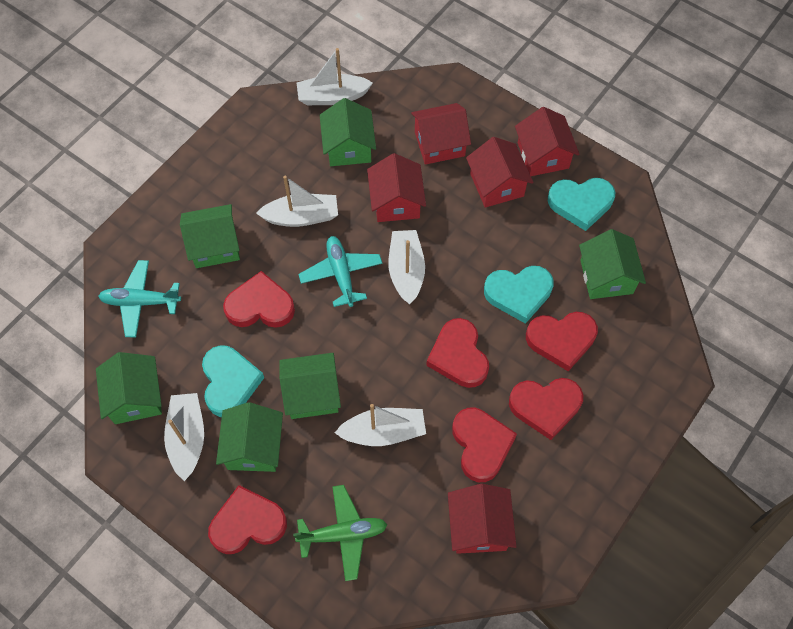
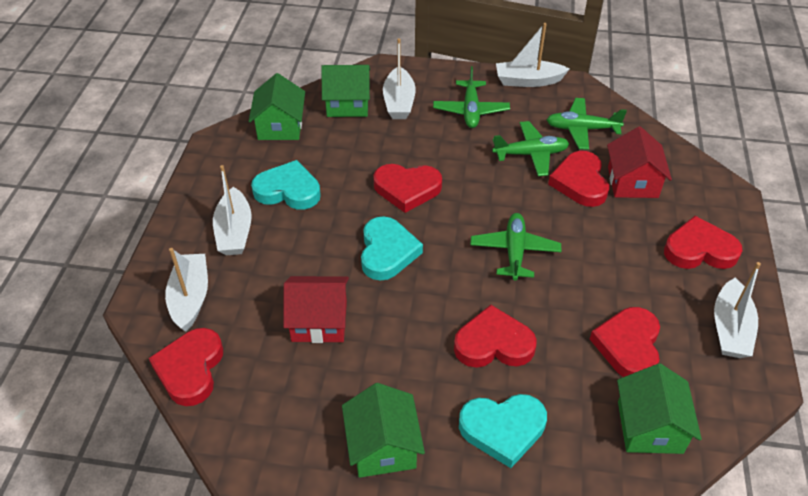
green house: [96,352,162,424] [180,204,240,268] [216,402,283,472] [279,353,341,419] [320,98,376,166] [579,229,646,299] = 6 -> [249,73,305,140] [321,65,370,117] [342,383,425,478] [617,363,702,454] = 4
green plane: [293,485,387,581] = 1 -> [433,66,510,128] [470,213,561,280] [492,121,569,176] [547,98,627,150] = 4
red house: [367,153,426,222] [411,103,471,165] [448,484,517,554] [466,137,534,208] [515,107,580,176] = 5 -> [283,276,349,343] [607,126,672,198] = 2
turquoise plane: [98,260,181,338] [298,236,383,307] = 2 -> none = 0

